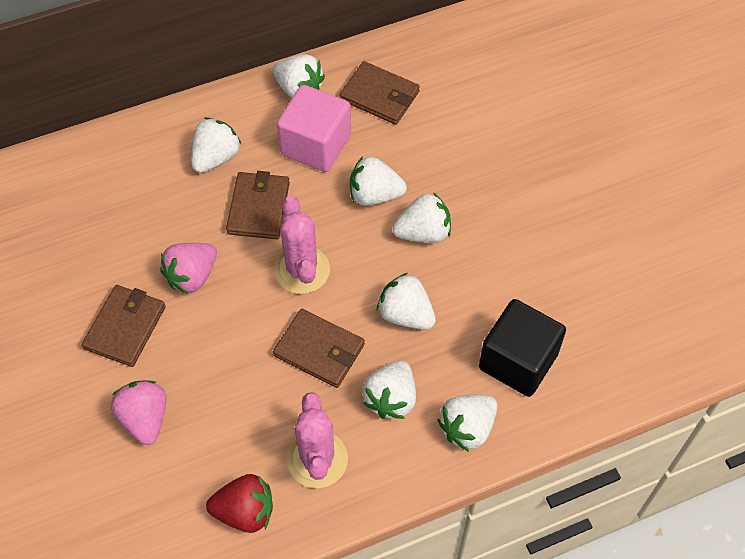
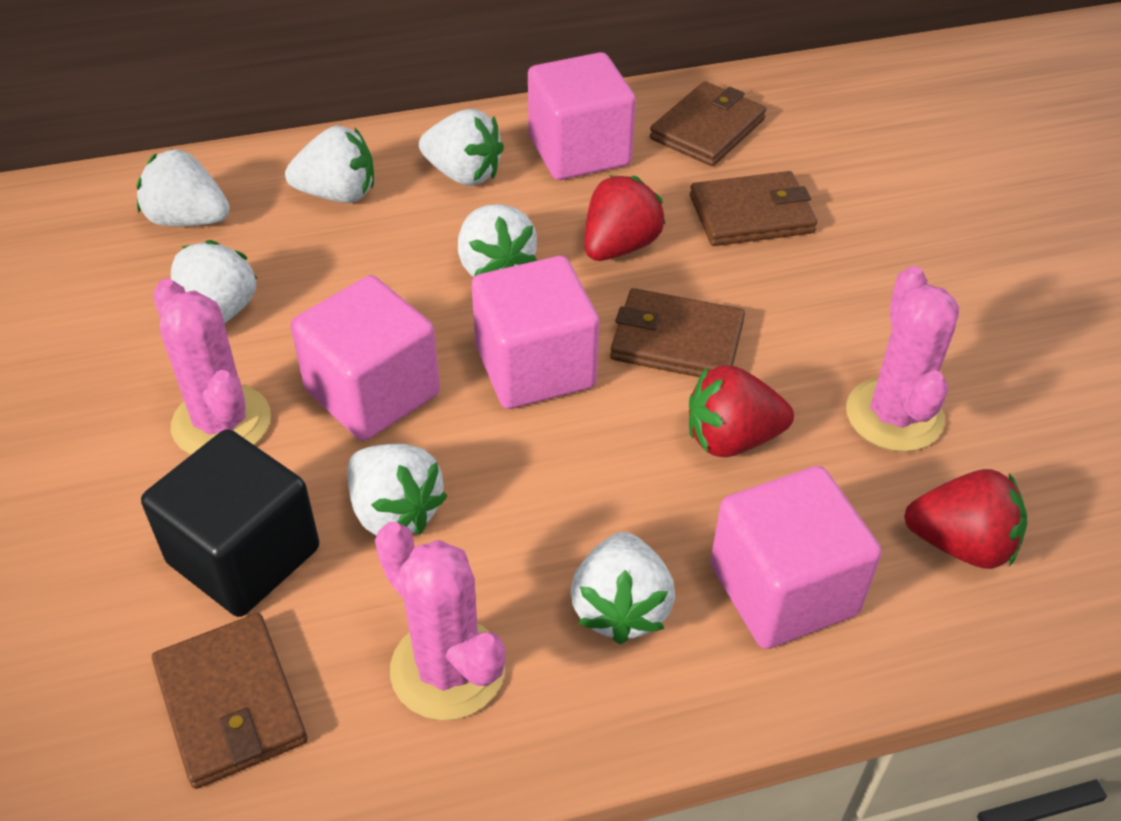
pink cactus: [274,196,330,294] [287,392,348,488] = 2 -> [153,279,271,455] [375,522,506,720] [846,266,959,452] = 3
pink cube: [277,85,351,172] = 1 -> [291,275,440,441] [472,256,600,409] [528,52,636,180] [710,466,882,649] = 4
pink strawberry: [111,380,166,445] [160,243,217,294] = 2 -> none = 0
red strawberry: [206,474,273,533] = 1 -> [584,175,666,261] [689,365,794,457] [904,469,1027,569] = 3

